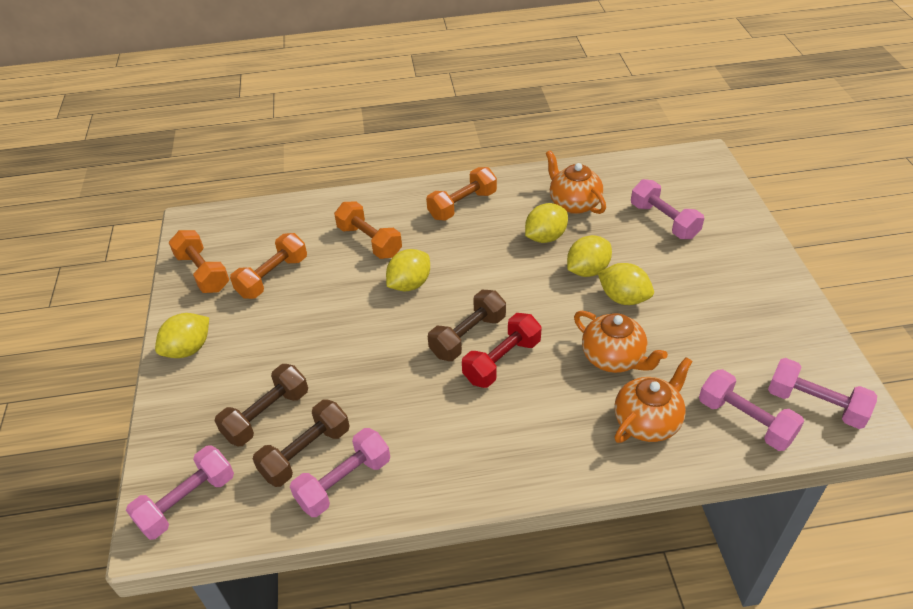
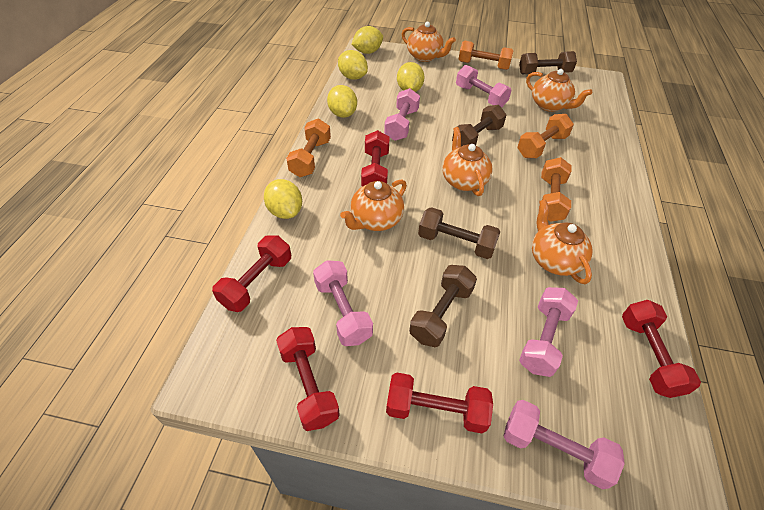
brown dumbbell: [214,364,308,447] [253,399,350,487] [428,290,506,361] = 3 -> [409,265,477,347] [418,207,501,259] [452,105,506,147] [519,51,577,74] = 4
orange teapot: [546,150,606,214] [574,311,668,373] [614,357,692,443] = 3 -> [340,180,407,231] [402,22,456,62] [443,127,493,196] [526,69,592,112] [532,199,593,284] = 5
red dumbbell: [462,313,542,388] = 1 -> [212,235,291,312] [276,327,340,431] [361,130,390,187] [386,372,493,433] [622,300,701,398] = 5

